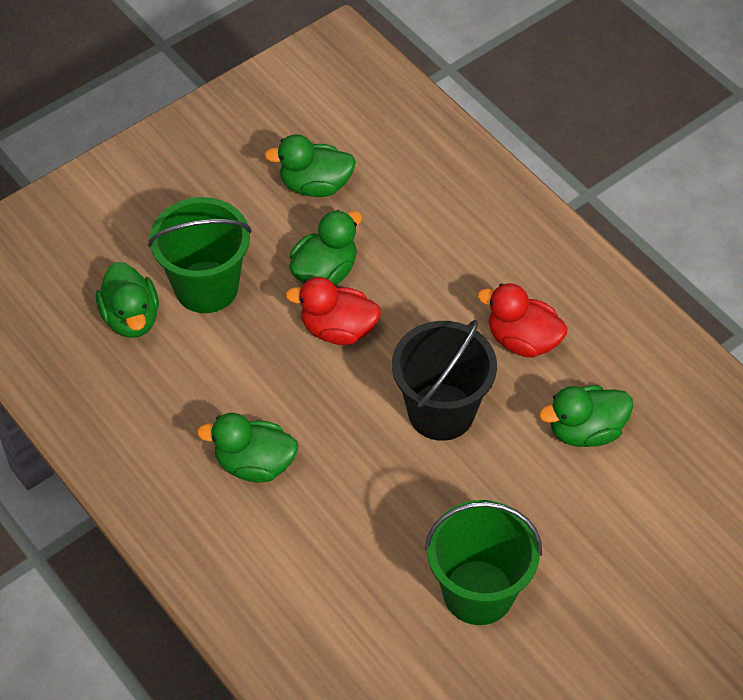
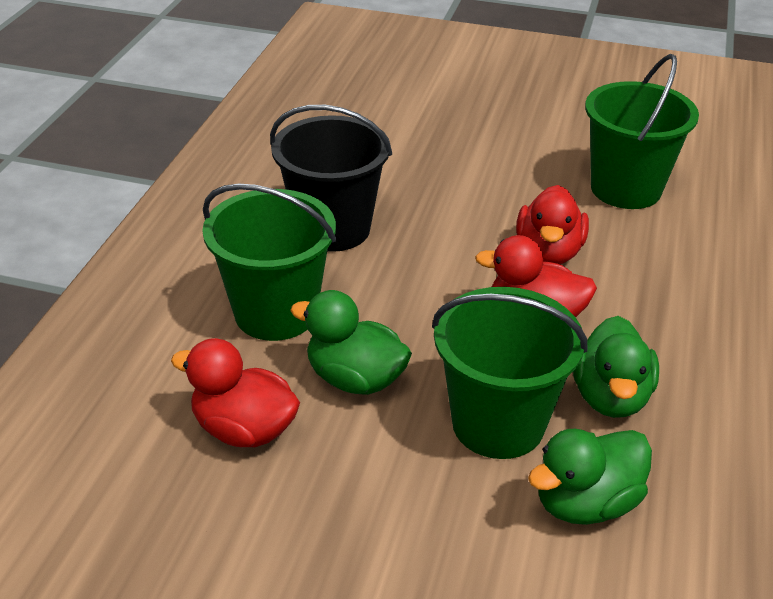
green bucket: [148,197,252,313] [425,500,542,625] = 2 -> [202,184,336,341] [432,287,588,459] [585,54,699,209] = 3
green duck: [96,262,159,338] [197,413,298,483] [264,134,356,197] [289,210,362,285] [539,385,633,447] = 5 -> [290,290,412,395] [528,429,652,525] [573,316,659,418] = 3
red duck: [285,277,381,345] [478,283,568,358] = 2 -> [171,338,300,447] [475,235,597,317] [516,185,589,264] = 3

